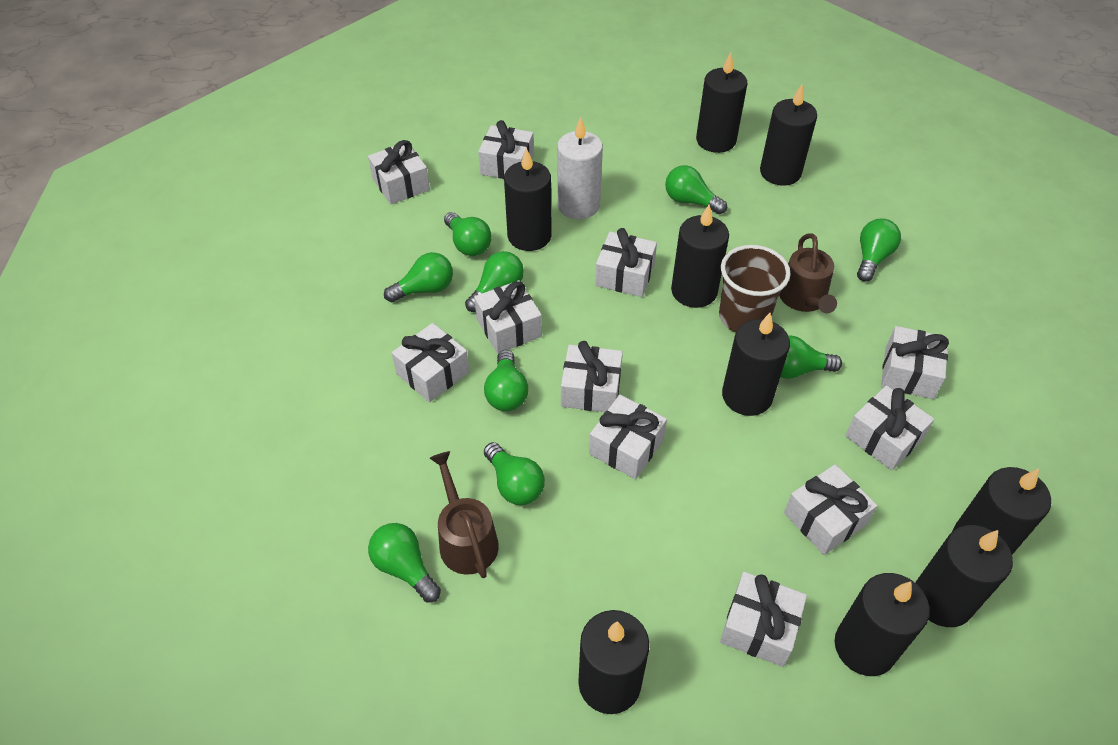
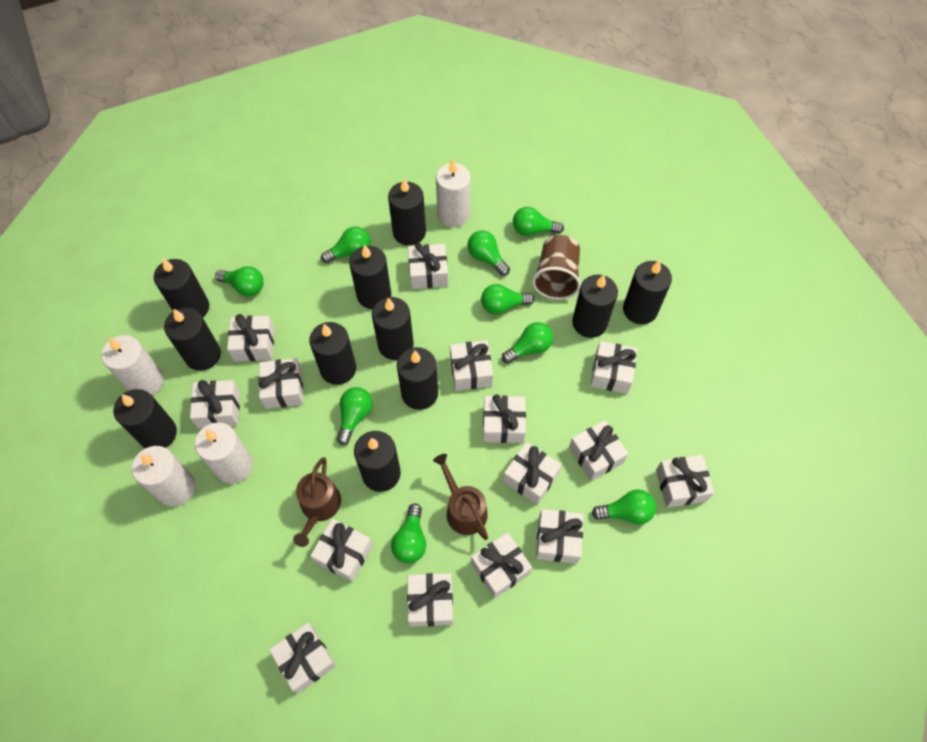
black candle: [504,148,552,251] [578,610,649,714] [671,205,729,308] [696,52,747,153] [722,313,790,416] [760,85,817,186] [835,573,930,676] [915,525,1013,627] [953,467,1051,555] = 9 -> [113,389,177,448] [154,258,209,317] [164,308,221,371] [309,322,356,385] [349,244,391,309] [354,431,401,492] [372,297,414,360] [388,178,426,246] [397,347,438,410] [572,274,618,338] [623,260,672,324] = 11
white candle: [557,117,603,219] = 1 -> [101,335,164,395] [132,446,196,507] [195,422,253,484] [436,159,471,227] = 4
white gift: [368,140,430,205] [392,323,470,402] [474,280,542,354] [478,120,534,179] [561,341,623,412] [589,395,667,479] [595,228,657,297] [720,572,807,667] [784,464,877,555] [845,386,934,470] [881,326,949,399] = 11 -> [190,380,240,428] [227,314,274,362] [258,358,303,409] [269,623,336,693] [310,519,373,582] [407,573,453,627] [408,242,448,289] [450,340,493,391] [471,532,532,598] [483,394,526,443] [503,442,562,505] [536,509,583,564] [569,420,628,481] [590,341,637,394] [656,455,714,508] = 15

